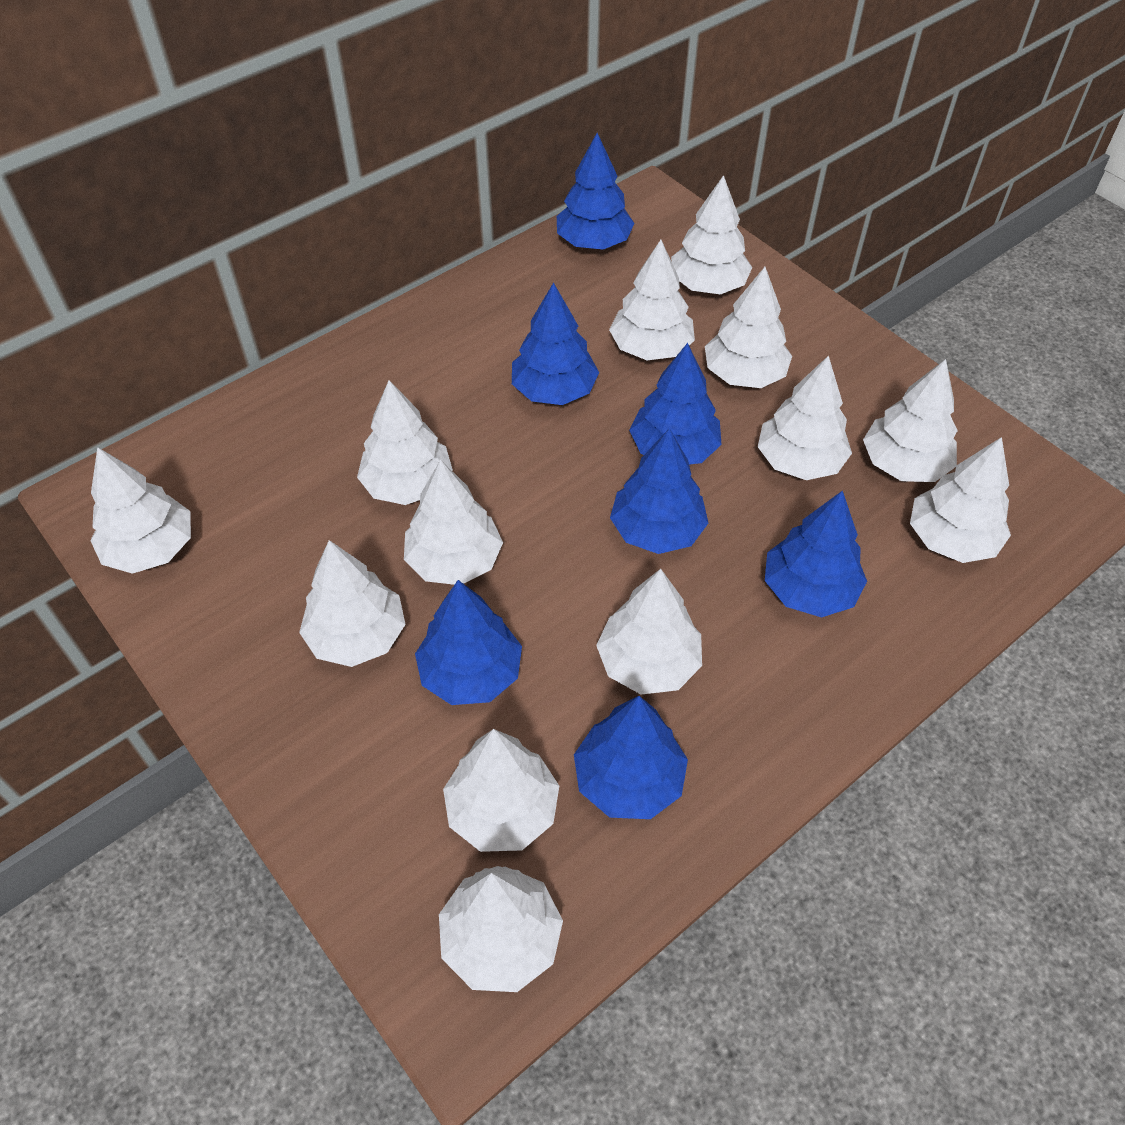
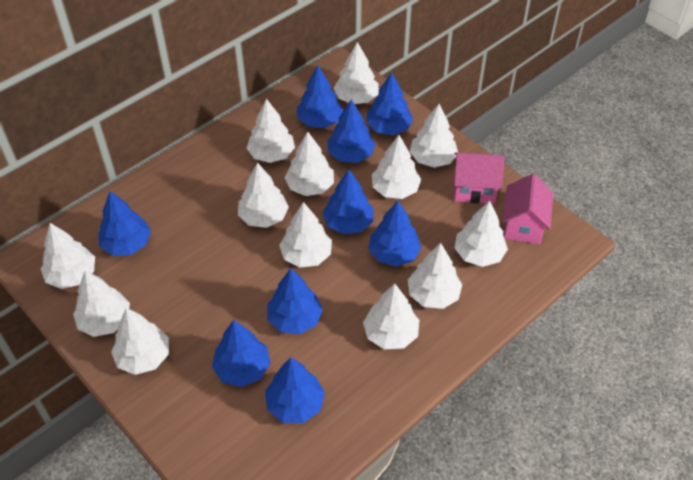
blue tree: [415,580,522,705] [512,282,599,405] [557,133,635,250] [574,696,688,819] [610,428,708,554] [629,343,721,465] [765,490,867,617] = 7 -> [98,191,151,256] [212,320,271,387] [265,357,325,423] [267,268,323,334] [297,66,343,128] [322,169,373,234] [328,99,376,163] [366,72,413,135] [368,201,422,267] = 9
pink house: none = 0 -> [454,152,505,204] [503,174,553,244] = 2

